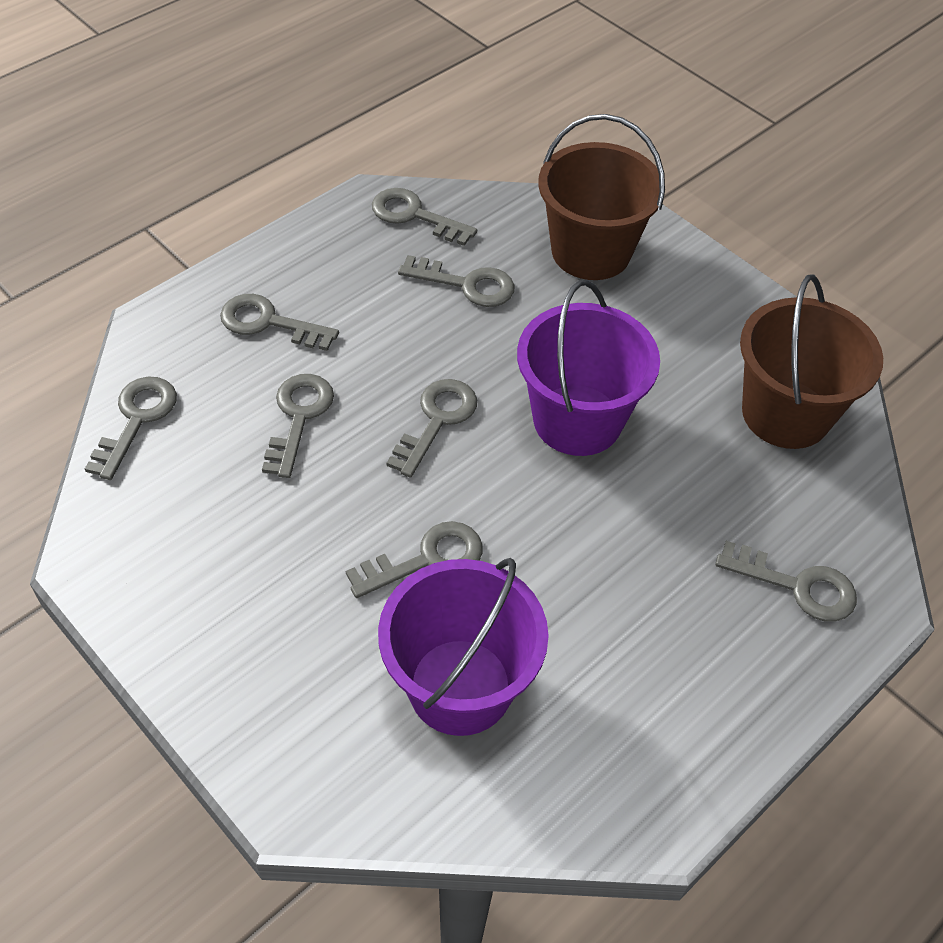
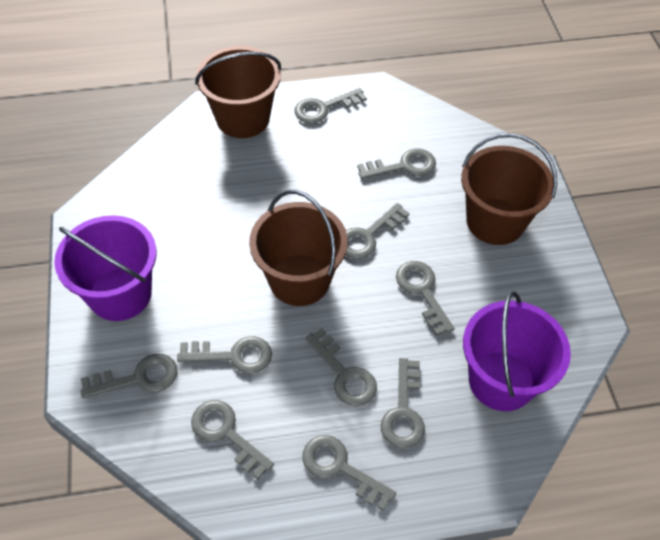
brown bucket: [539,114,665,280] [740,274,883,449] = 2 -> [195,46,282,138] [249,190,348,306] [461,133,557,245] = 3
grey key: [85,376,177,480] [220,294,339,351] [262,374,334,478] [346,521,483,598] [372,188,477,246] [387,379,477,478] [398,255,515,307] [715,541,857,622] = 8 -> [80,354,177,398] [177,336,272,374] [191,400,274,479] [294,88,367,124] [302,435,396,511] [305,328,377,406] [345,203,410,259] [357,148,436,179] [381,358,425,449] [396,261,455,336] = 10

